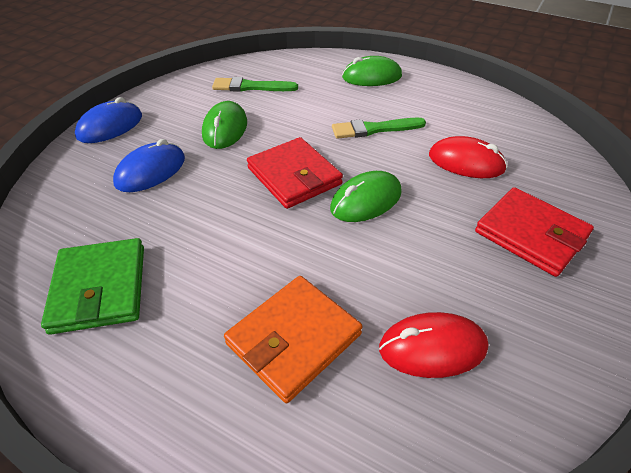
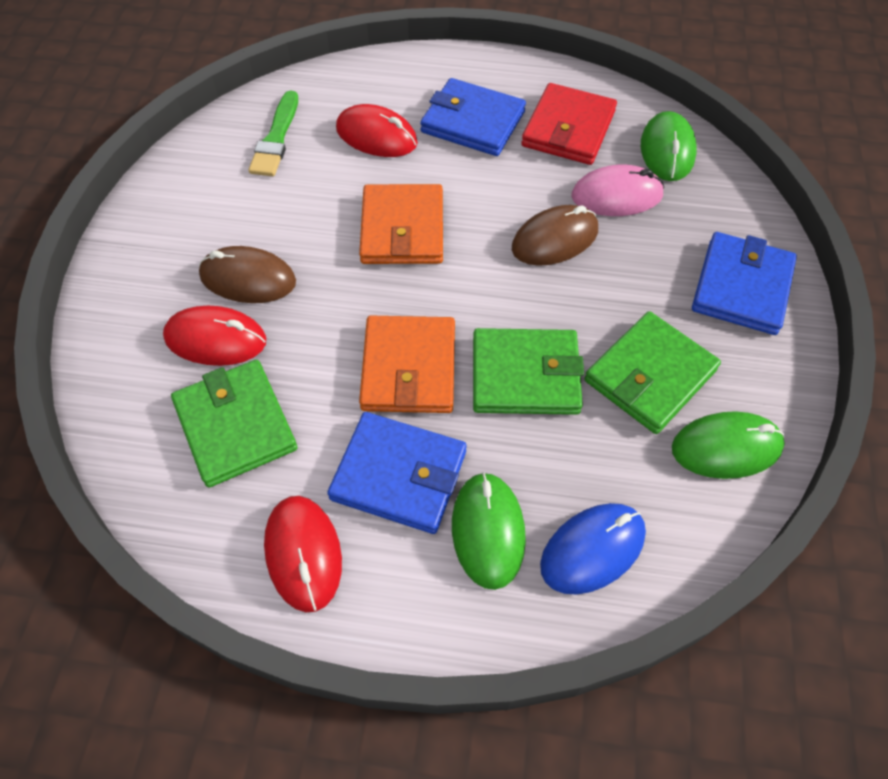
blue mouse: [75,97,142,143] [113,139,185,192] = 2 -> [540,503,646,595] = 1
blue wallet: none = 0 -> [327,412,467,534] [420,78,526,156] [692,232,797,335] = 3
brown mouse: none = 0 -> [199,246,296,303] [512,205,598,266] = 2
green brush: [212,77,298,92] [332,118,426,139] = 2 -> [249,91,298,176] = 1
green wallet: [41,238,144,335] = 1 -> [171,360,297,487] [473,328,584,415] [584,311,721,434] = 3
orange wallet: [224,276,362,403] = 1 -> [359,184,443,264] [359,316,455,413] = 2
pink mouse: none = 0 -> [572,164,664,216] = 1
red mouse: [379,312,488,378] [429,136,507,178] = 2 -> [163,306,266,366] [264,496,342,612] [336,104,418,157] = 3
red wallet: [247,137,343,209] [475,187,594,277] = 2 -> [521,83,617,165] = 1

